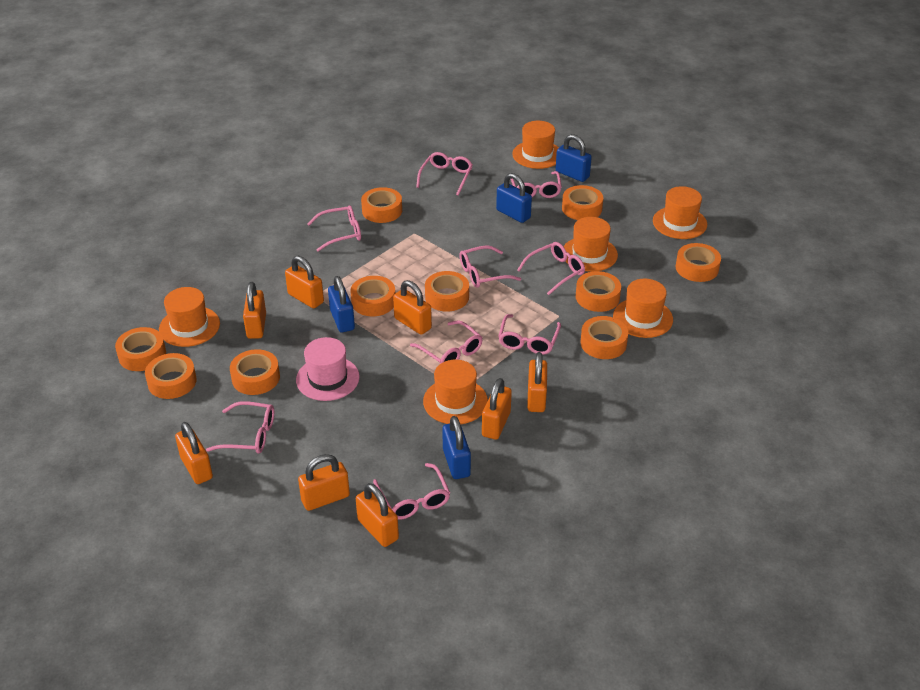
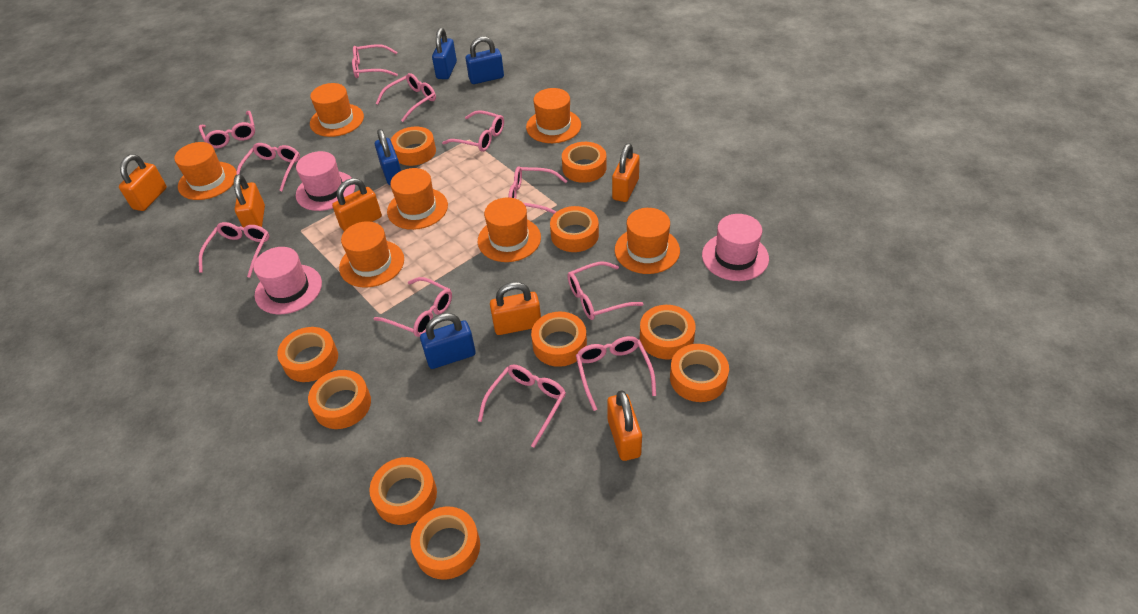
orange hat: [159,287,220,347] [423,360,488,424] [512,121,559,169] [563,217,618,272] [613,279,673,338] [653,186,707,239] = 6 -> [174,142,237,200] [310,83,364,137] [339,221,404,288] [387,168,448,230] [478,197,541,262] [526,88,581,143] [615,208,680,274] = 7
orange padlock: [175,422,213,484] [243,282,266,339] [285,256,324,309] [298,454,350,511] [356,483,399,547] [393,280,432,335] [482,378,512,440] [527,352,547,412] = 8 -> [119,154,167,211] [234,174,265,227] [332,178,382,231] [490,282,541,335] [607,391,642,461] [612,143,640,202] = 6
pink glasses: [206,401,274,454] [307,205,361,252] [373,463,450,520] [410,320,483,364] [416,152,473,196] [459,245,521,288] [498,314,561,355] [511,171,562,198] [517,242,585,295] = 9 -> [199,111,255,148] [199,222,269,278] [236,143,300,191] [352,44,398,78] [373,277,452,337] [376,73,436,122] [442,110,504,152] [478,364,566,448] [508,167,567,214] [567,262,644,320] [576,336,656,411] = 11
pink hat: [296,337,360,401] = 1 -> [254,247,322,314] [296,151,355,211] [702,214,769,281] = 3

